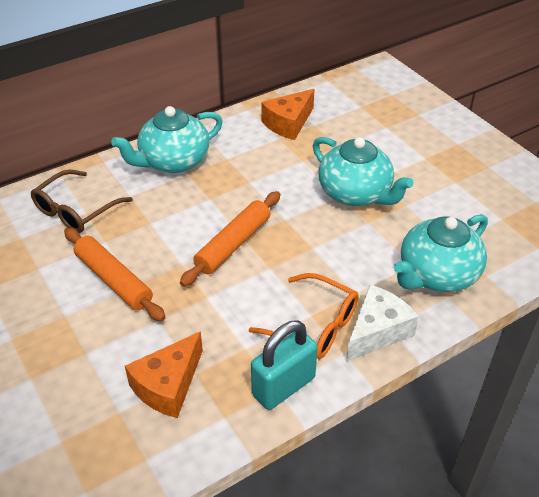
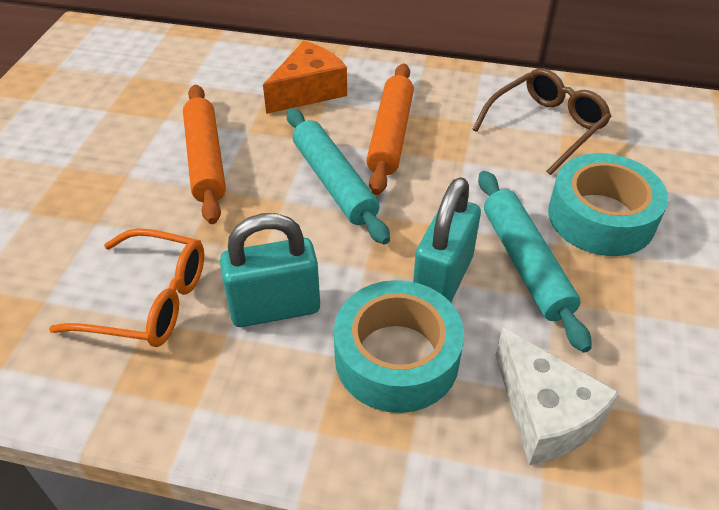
orange cheese: [125,331,203,418] [261,89,314,140] = 2 -> [263,41,347,114] = 1
turquoise padlock: [251,320,318,410] = 1 -> [220,213,320,327] [413,177,481,302] = 2
turquoise rolling pin: none = 0 -> [287,108,390,245] [478,171,592,353] = 2
turquoise tape: none = 0 -> [334,280,464,413] [548,153,668,256] = 2
turquoise teapot: [111,106,223,173] [313,137,414,206] [394,214,488,292] = 3 -> none = 0

